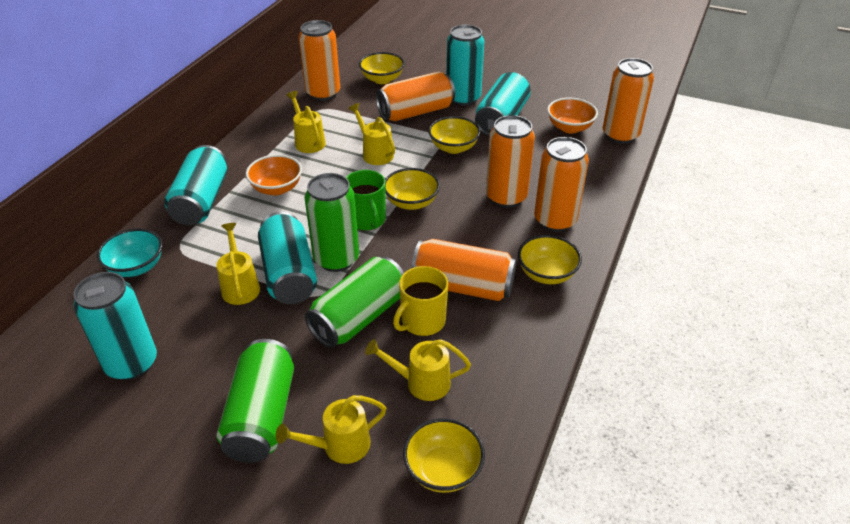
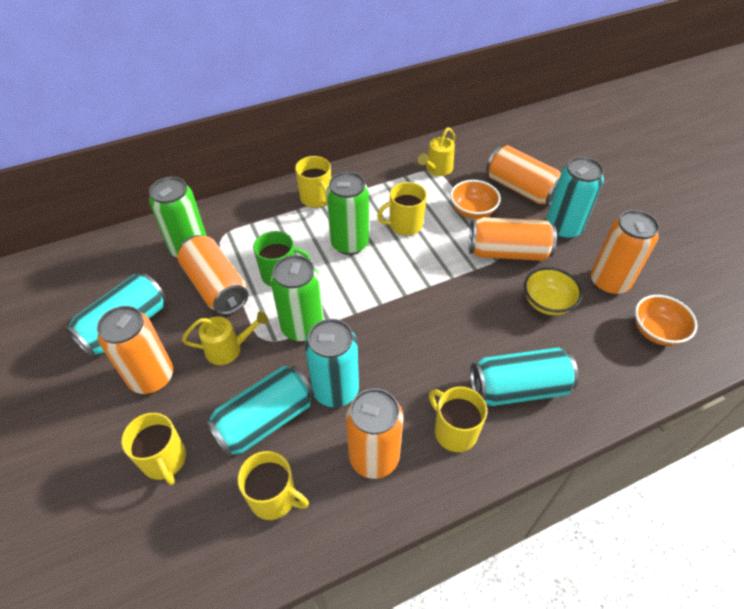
turquoise bowl: [97,228,163,277] = 1 -> none = 0
yellow bowl: [359,52,405,84] [385,168,440,210] [403,418,485,493] [428,116,481,154] [518,235,582,284] = 5 -> [524,267,582,315] = 1
yellow mug: [393,266,448,336] = 1 -> [121,413,186,485] [238,451,309,520] [295,156,331,208] [377,182,427,236] [429,387,487,452] = 5
yellow watering can: [216,223,260,305] [276,395,386,464] [286,91,326,153] [348,103,395,165] [365,339,471,401] = 5 -> [182,311,269,365] [418,128,455,176] = 2

